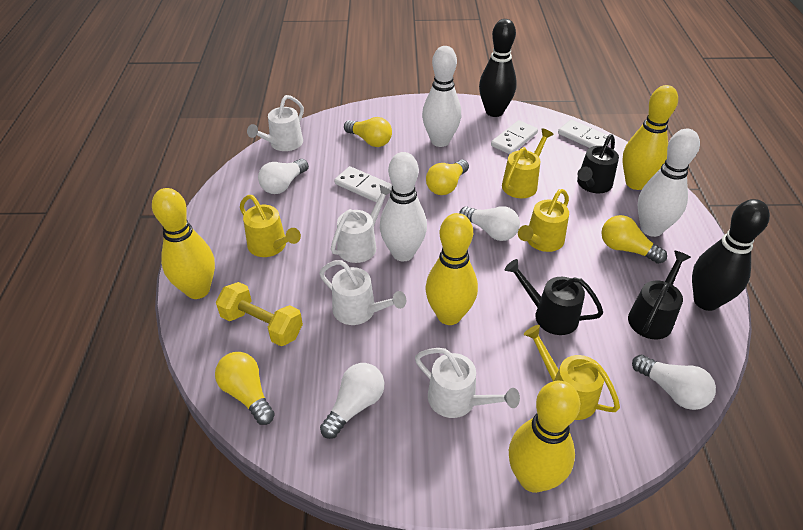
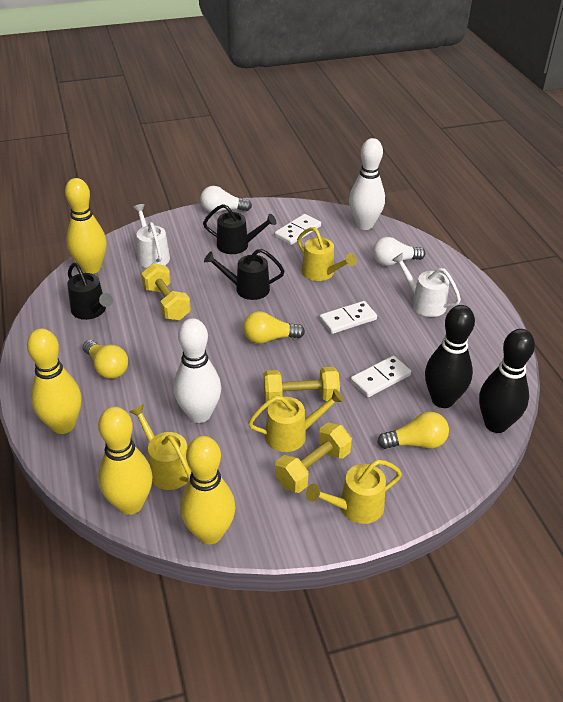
white bowling pin: [380,152,427,261] [422,46,461,147] [637,129,700,237] = 3 -> [173,318,221,423] [349,138,385,230] = 2
white light bulb: [258,159,309,194] [320,363,384,439] [459,206,520,241] [632,355,716,410] = 4 -> [200,186,252,213] [373,237,425,266] = 2
white watering can: [247,95,304,151] [319,260,406,325] [331,185,391,263] [415,348,520,418] = 4 -> [133,204,170,268] [392,253,461,317] = 2
yellow dumbbell: [216,282,303,346] = 1 -> [141,263,191,321] [264,367,340,402] [275,423,352,493] = 3
yellow light bulb: [215,352,275,425] [344,117,392,147] [426,159,469,195] [602,215,667,264] = 4 -> [83,340,128,379] [243,311,305,344] [377,411,449,449] = 3

